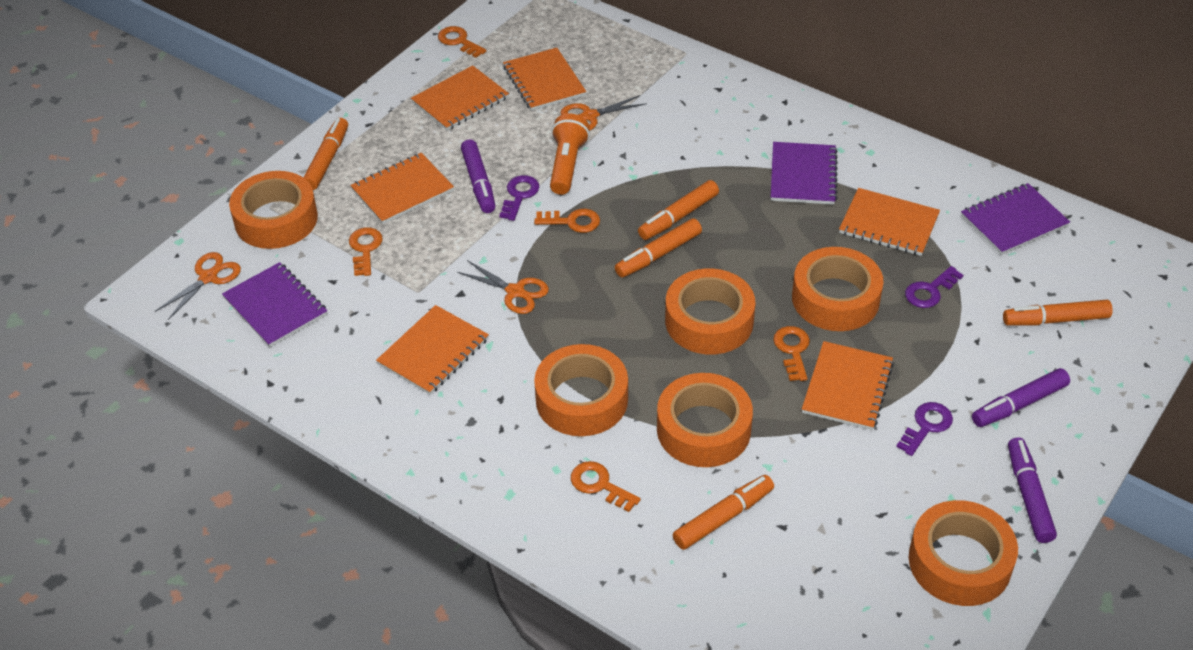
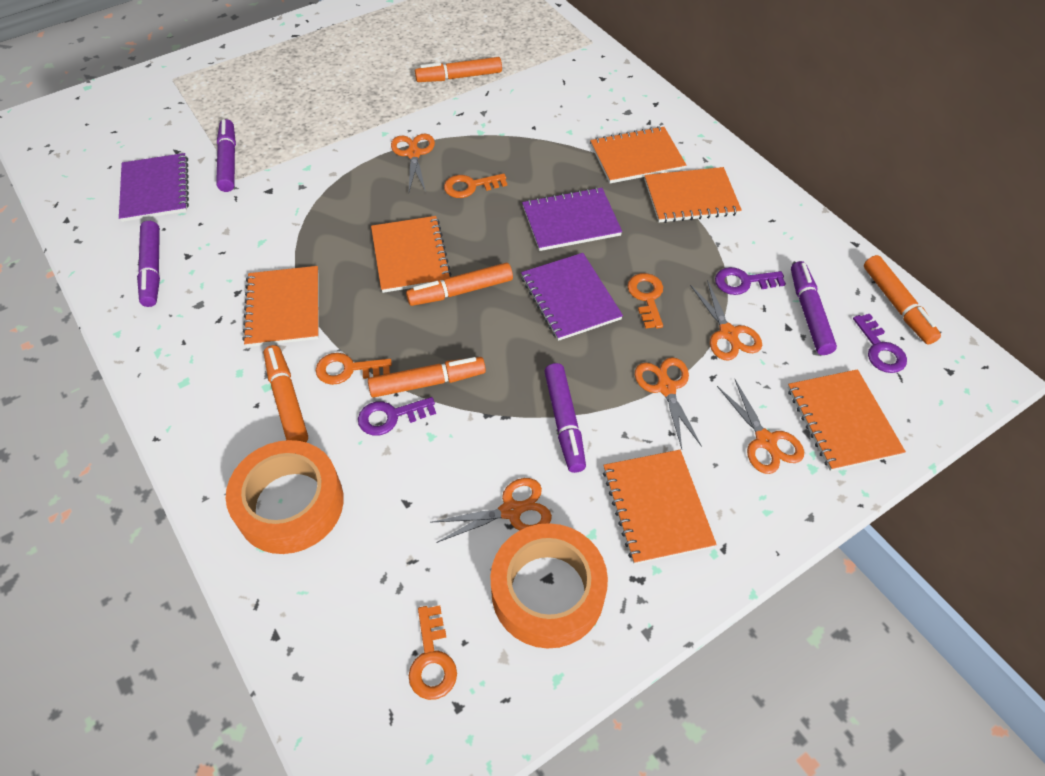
orange flashlight: [550,114,590,195] = 1 -> none = 0
orange key: [349,227,383,276] [438,26,486,58] [534,209,600,233] [571,461,641,512] [773,326,810,381] = 5 -> [316,353,392,385] [409,605,457,700] [444,174,507,198] [627,273,663,329] = 4
orange scissors: [155,252,241,320] [457,260,549,314] [561,95,647,131] = 3 -> [391,134,435,192] [430,478,552,543] [635,357,702,449] [690,280,762,361] [717,380,804,474] = 5
orange tape: [229,171,318,249] [534,344,628,436] [657,373,753,467] [665,269,756,354] [792,247,883,331] [908,500,1018,606] = 6 -> [226,440,344,554] [490,523,608,649] = 2
purple marker: [461,140,495,213] [972,368,1070,427] [1008,437,1057,543] = 3 -> [137,221,160,307] [216,119,236,192] [544,363,586,473] [791,261,837,355] = 4

